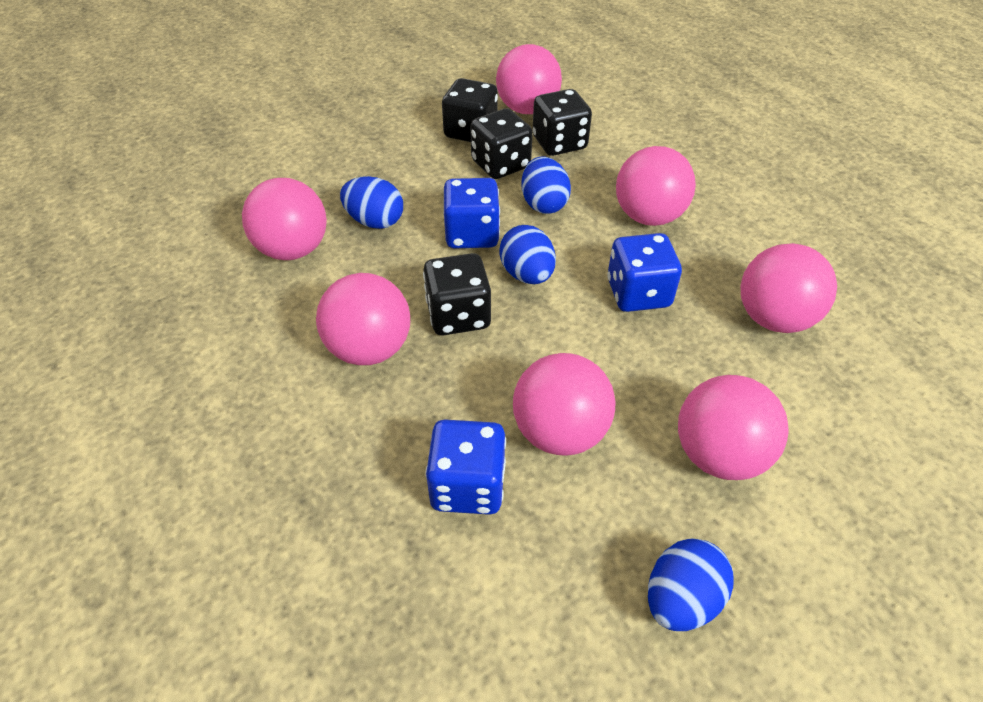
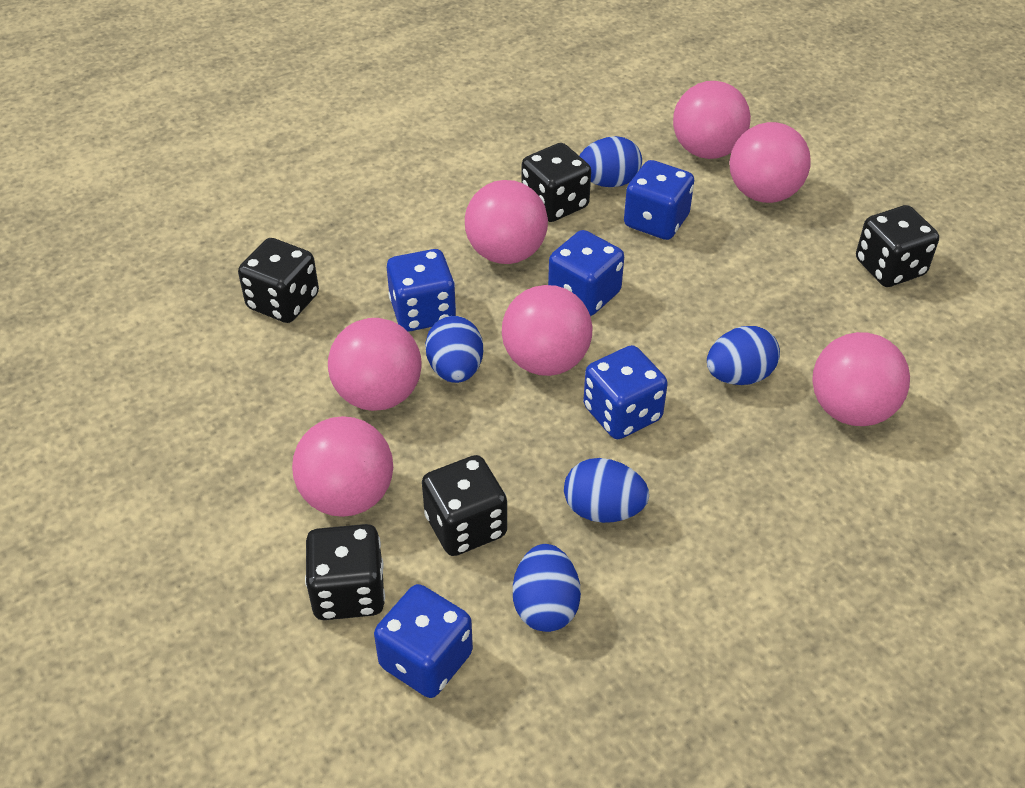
black dice: [423,253,491,335] [442,78,498,142] [470,108,533,179] [532,89,592,156] = 4 -> [238,238,319,323] [305,524,385,620] [422,455,507,556] [521,143,591,222] [856,205,939,287] = 5
blue dice: [425,420,506,515] [444,178,500,249] [607,233,682,312] = 3 -> [374,584,473,698] [387,249,456,332] [548,230,624,316] [583,345,668,439] [624,160,694,240] = 5
blue egg: [340,176,403,229] [499,225,556,284] [521,157,571,214] [648,538,734,631] = 4 -> [425,316,483,383] [513,544,581,632] [564,458,649,523] [579,136,642,187] [707,326,780,385] = 5

